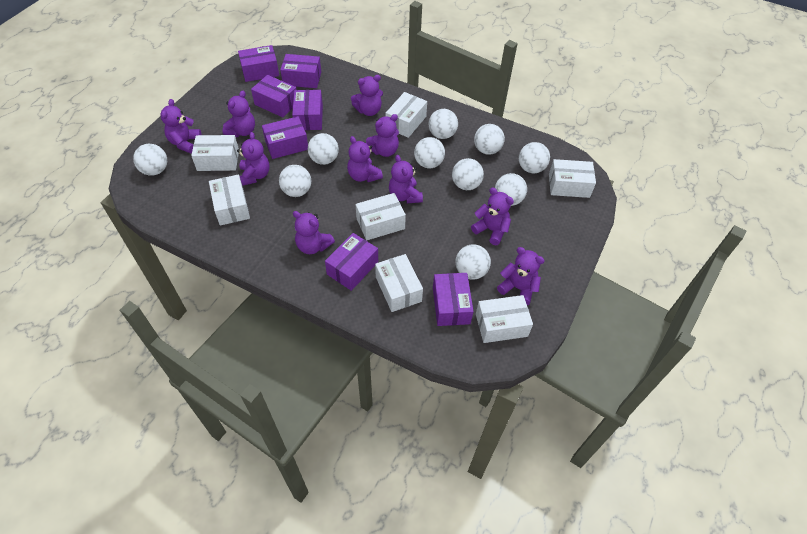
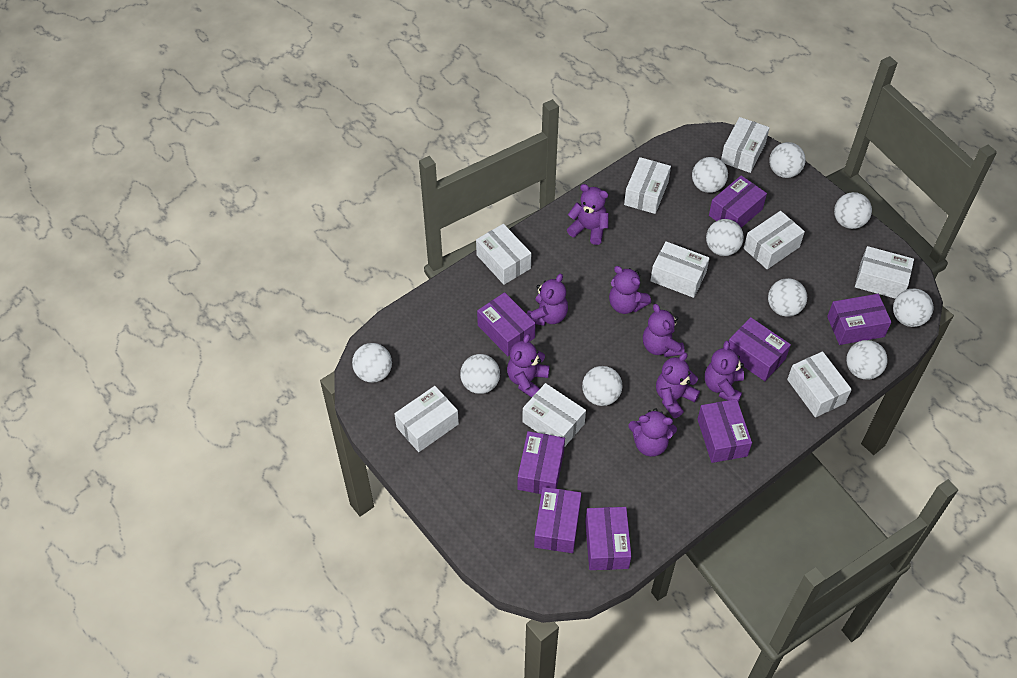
purple box: [238,45,279,82] [251,75,296,117] [262,116,308,159] [280,54,321,88] [292,90,323,130] [325,233,378,291] [433,273,474,326] = 7 -> [477,292,536,356] [517,431,565,494] [534,487,581,553] [585,507,631,570] [697,399,752,463] [709,175,767,228] [729,317,791,381] [827,294,891,345] = 8
purple teddy bear: [160,99,202,153] [222,91,255,137] [237,132,270,186] [293,211,335,254] [347,136,383,182] [351,75,383,116] [366,114,399,157] [389,155,423,203] [471,188,514,245] [497,247,545,305] = 10 -> [507,334,550,398] [527,273,568,326] [567,184,609,245] [609,266,651,314] [628,408,677,457] [643,304,685,357] [656,353,700,418] [705,341,744,402] = 8
white box: [191,135,239,171] [209,174,250,226] [356,193,406,240] [375,254,423,312] [386,92,427,138] [476,295,533,343] [549,159,596,198] = 7 -> [394,386,459,452] [476,224,531,285] [522,383,586,446] [624,157,671,214] [650,241,710,298] [721,117,770,173] [744,211,805,269] [787,351,852,417] [855,246,914,299] = 9

